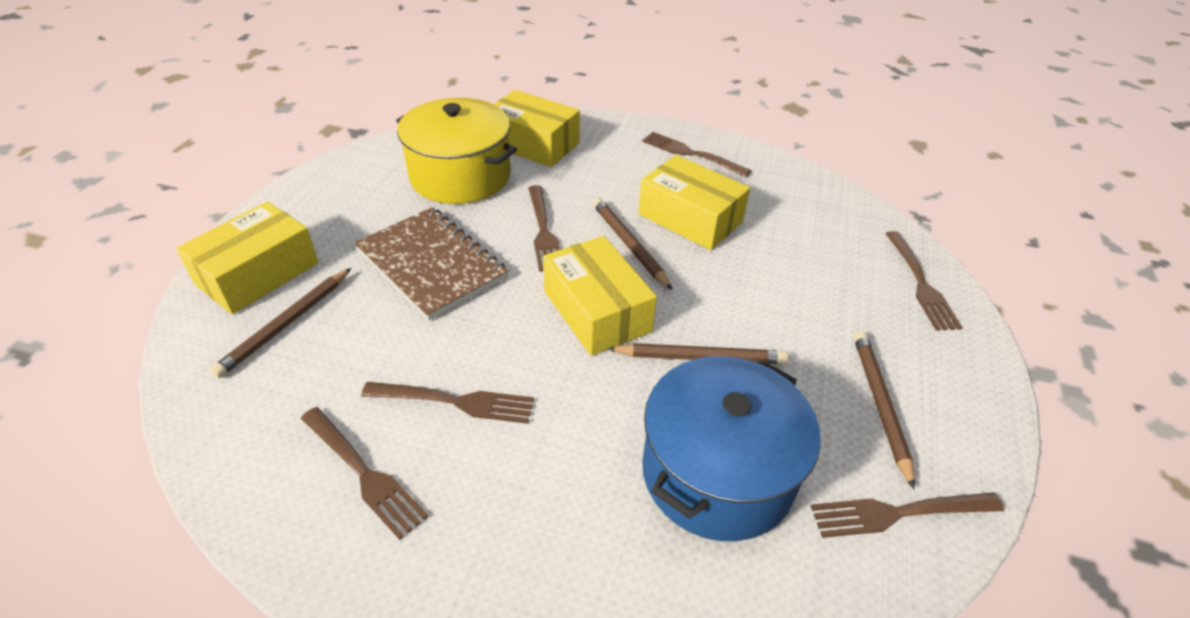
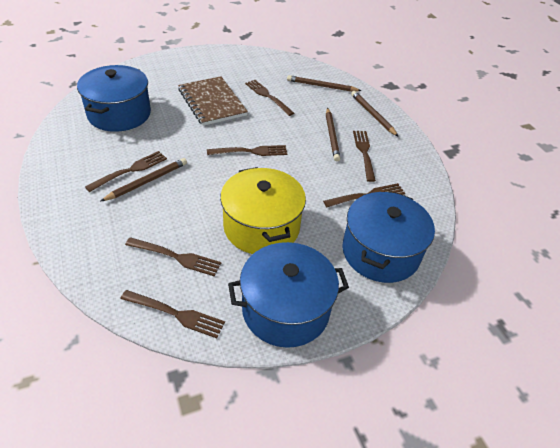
blue pot: [642,356,821,541] = 1 -> [77,65,151,132] [228,242,349,348] [342,192,435,283] = 3
brown fork: [301,407,429,540] [361,382,534,424] [528,185,560,272] [642,132,751,177] [811,493,1004,538] [885,231,963,331] = 6 -> [85,151,167,192] [120,290,225,338] [125,237,221,276] [207,145,287,156] [245,80,294,116] [323,183,405,207] [353,131,376,182] = 7
yellow box: [176,202,319,314] [494,90,580,167] [543,236,657,356] [638,155,750,250] = 4 -> none = 0

